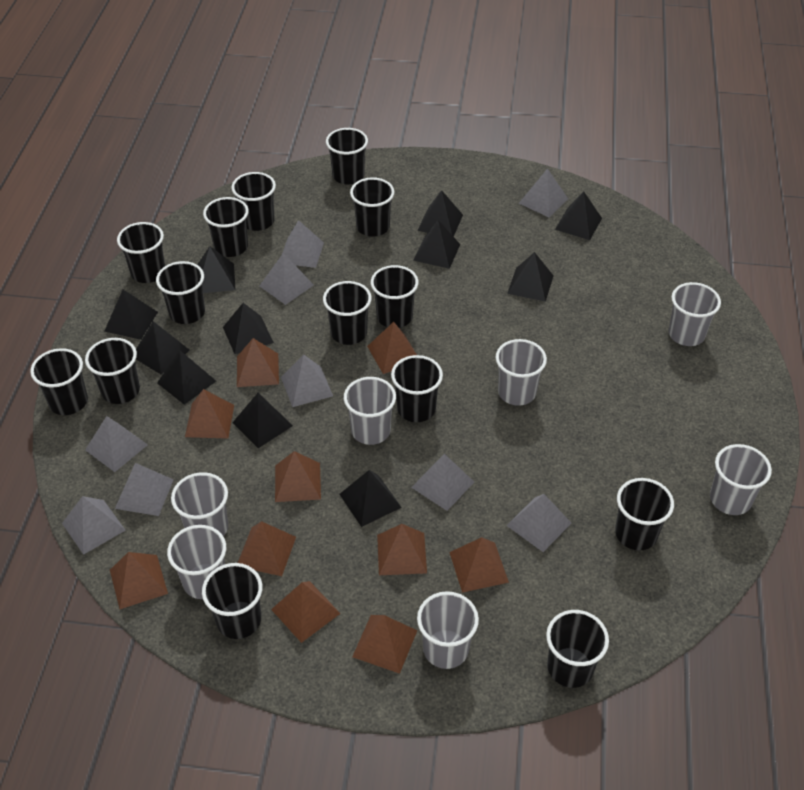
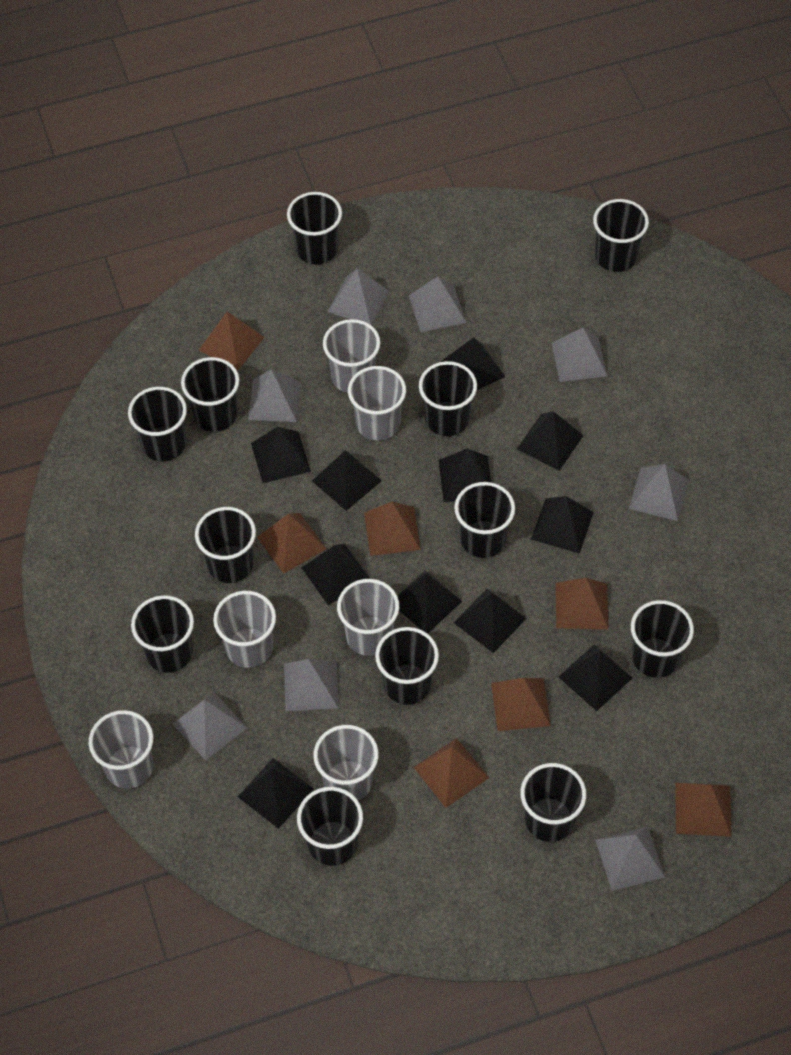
black cup: [30,348,88,415] [85,338,140,404] [117,222,165,283] [156,261,205,324] [202,563,262,639] [203,197,249,257] [231,172,276,231] [323,281,372,345] [326,128,368,185] [350,177,394,237] [371,265,418,328] [391,355,443,422] [546,610,609,688] [615,478,674,550] = 14 -> [128,387,187,461] [131,595,194,673] [181,357,239,432] [195,507,256,583] [287,192,342,264] [297,787,363,866] [375,627,439,705] [419,361,477,436] [454,482,515,558] [520,763,586,842] [593,199,649,272] [631,600,694,678] = 12
brown pyramid: [110,552,168,609] [185,389,234,438] [237,338,279,387] [238,521,296,576] [271,581,341,643] [275,451,321,502] [352,615,418,674] [367,322,417,374] [377,524,427,575] [449,537,509,593] = 10 -> [199,312,265,370] [257,513,326,574] [364,502,421,556] [414,738,489,808] [491,678,551,731] [556,578,609,629] [675,783,732,837] = 7
grey cup: [167,525,226,599] [171,472,228,537] [344,377,396,445] [417,591,479,669] [495,339,547,406] [668,282,721,346] [710,444,772,515] = 7 -> [89,710,154,789] [213,591,276,668] [313,725,379,801] [323,319,380,393] [337,579,399,656] [348,366,406,441] = 6
grey pyramid: [62,496,126,555] [85,416,148,472] [115,463,174,516] [260,253,314,305] [281,355,333,407] [282,220,324,268] [411,454,474,511] [506,494,572,552] [519,168,568,217] = 9 -> [173,692,247,761] [248,369,301,422] [284,659,339,711] [328,269,389,325] [409,276,466,332] [551,328,607,382] [595,827,665,891] [629,464,689,521] = 8

